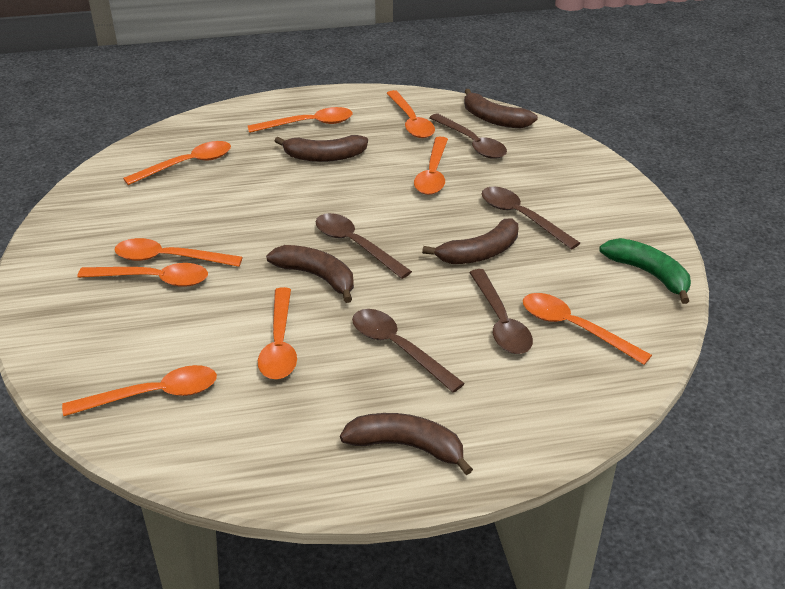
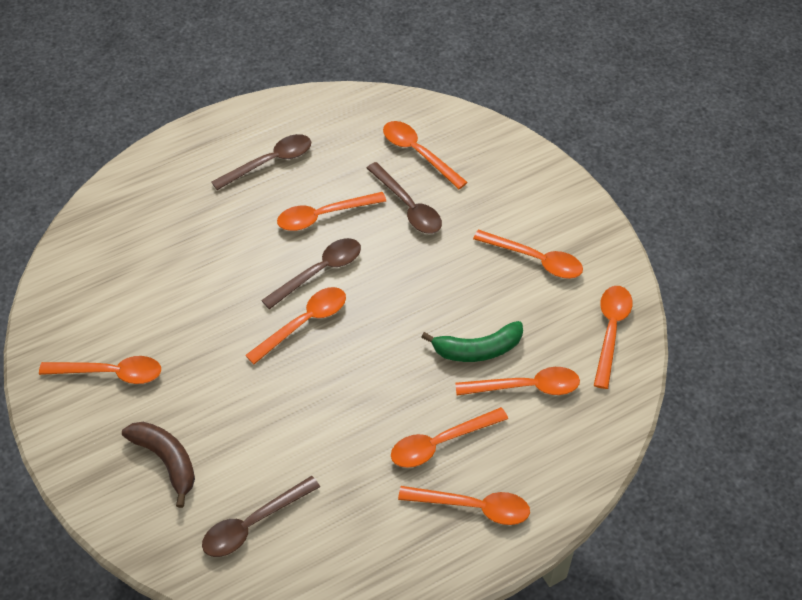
brown banana: [266,245,354,303] [275,135,368,162] [340,413,473,475] [422,218,518,264] [464,89,538,128] = 5 -> [122,422,195,508] = 1
brown spoon: [315,213,412,279] [352,309,465,393] [429,113,507,159] [469,269,533,354] [482,187,580,250] = 5 -> [202,476,320,557] [212,134,311,190] [261,238,361,309] [367,162,442,234] = 4

